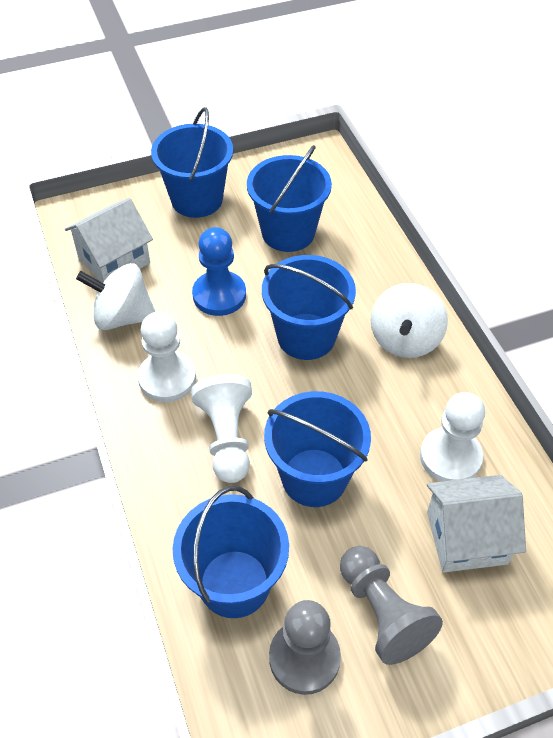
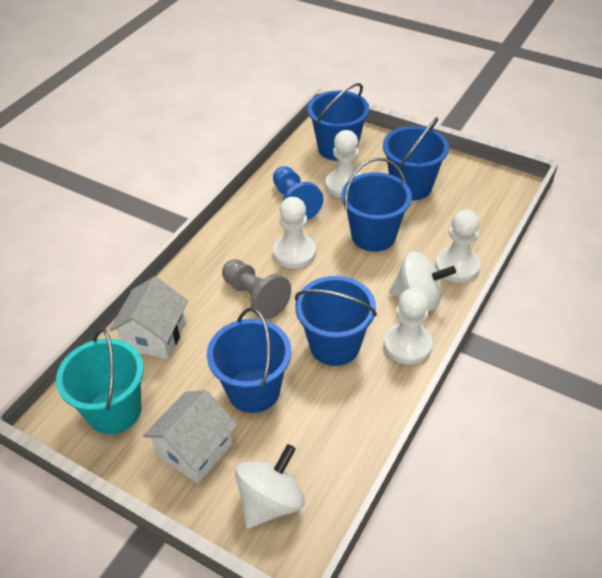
grey pawn: [269,600,341,695] [340,546,443,665] = 2 -> [222,259,291,319] = 1
turquoise bucket: none = 0 -> [56,328,144,434] = 1
white pawn: [138,311,196,402] [191,374,252,483] [420,392,485,482] = 3 -> [273,197,316,269] [326,130,361,198] [384,288,433,365] [435,209,480,283] = 4

